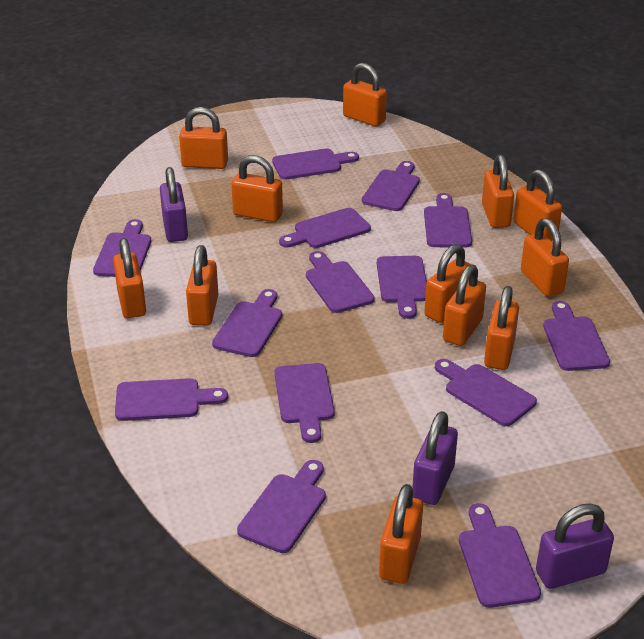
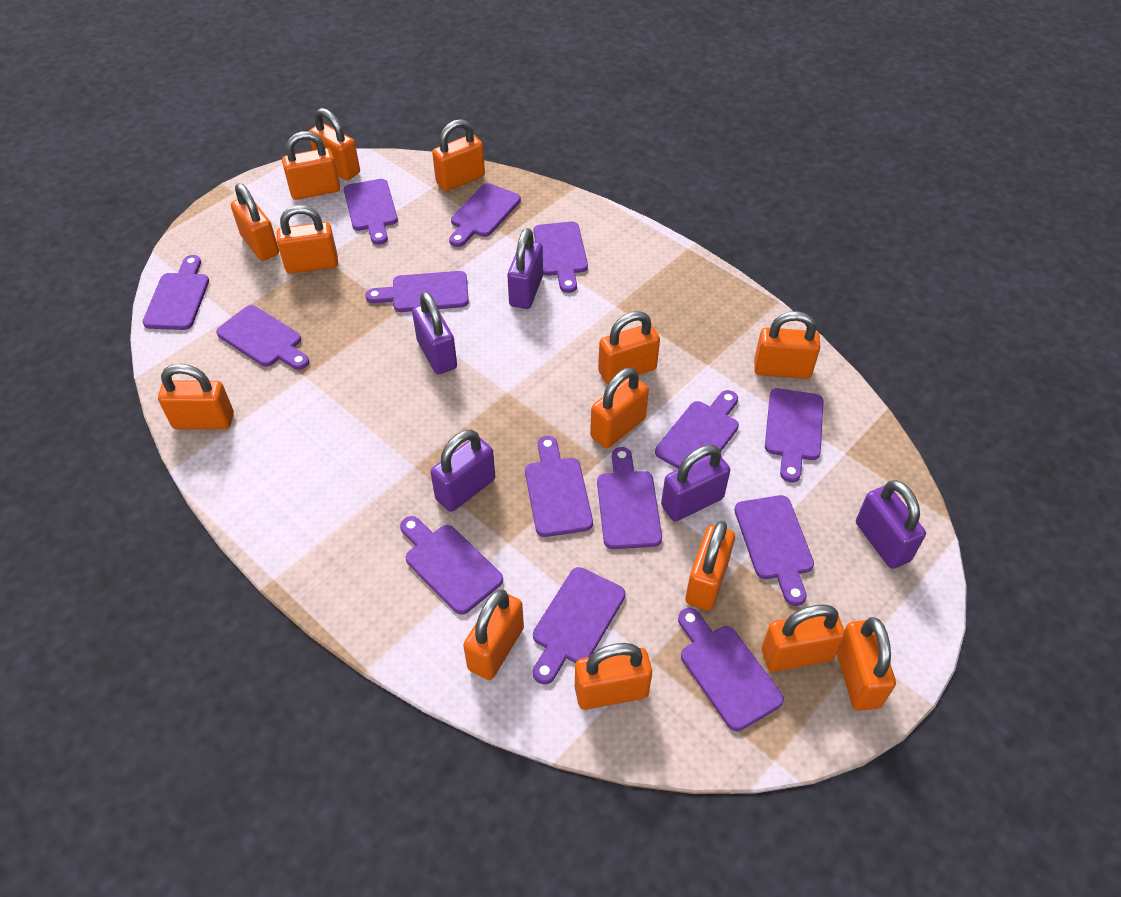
orange padlock: [113,238,146,318] [179,107,228,169] [186,245,218,326] [232,155,283,222] [343,63,387,127] [379,484,423,584] [424,244,470,323] [443,264,486,346] [482,154,514,228] [484,286,519,370] [513,169,562,241] [521,218,569,297] = 12 -> [158,364,234,429] [231,183,279,261] [277,205,338,274] [282,131,340,200] [309,108,360,180] [432,119,485,191] [463,589,524,680] [575,643,652,710] [590,368,649,448] [598,311,660,384] [685,521,735,611] [754,311,820,379] [761,604,845,672] [837,617,896,711] = 14
purple padlock: [160,167,188,242] [412,411,458,505] [536,503,614,589] = 3 -> [412,292,457,374] [431,430,495,512] [507,228,543,309] [661,445,730,522] [856,480,926,569] = 5

